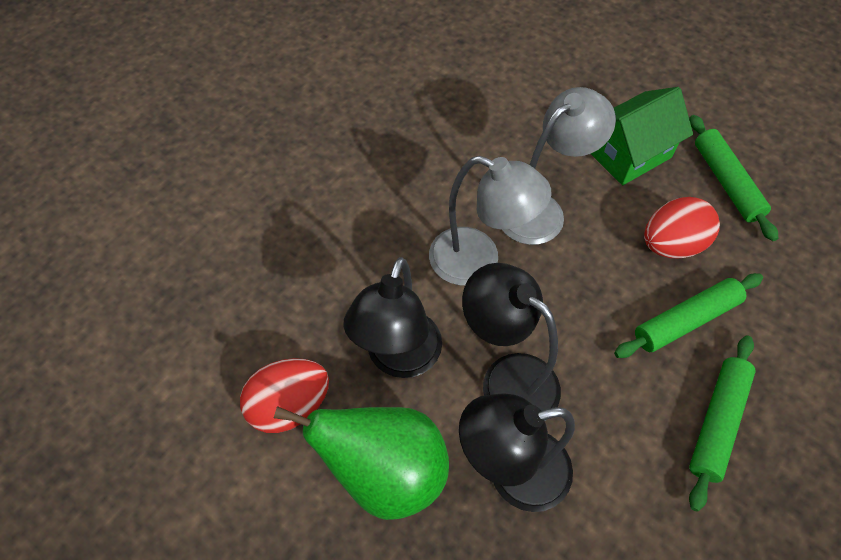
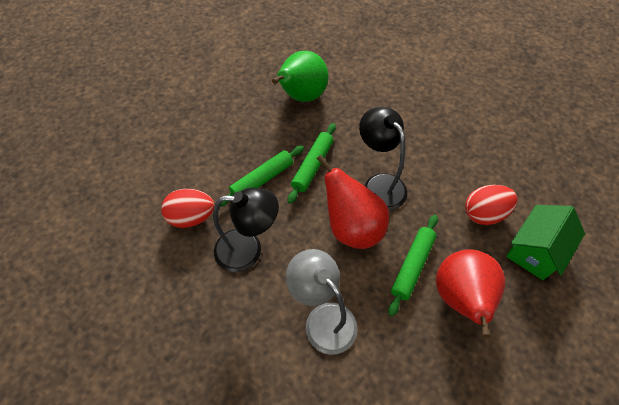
black lamp: [343,257,442,378] [459,394,575,512] [462,263,561,421] = 3 -> [213,188,279,272] [359,107,407,211] = 2
grey lamp: [429,156,551,285] [502,87,616,245] = 2 -> [286,249,358,355] = 1
red pear: none = 0 -> [317,155,389,249] [436,250,505,338] = 2

